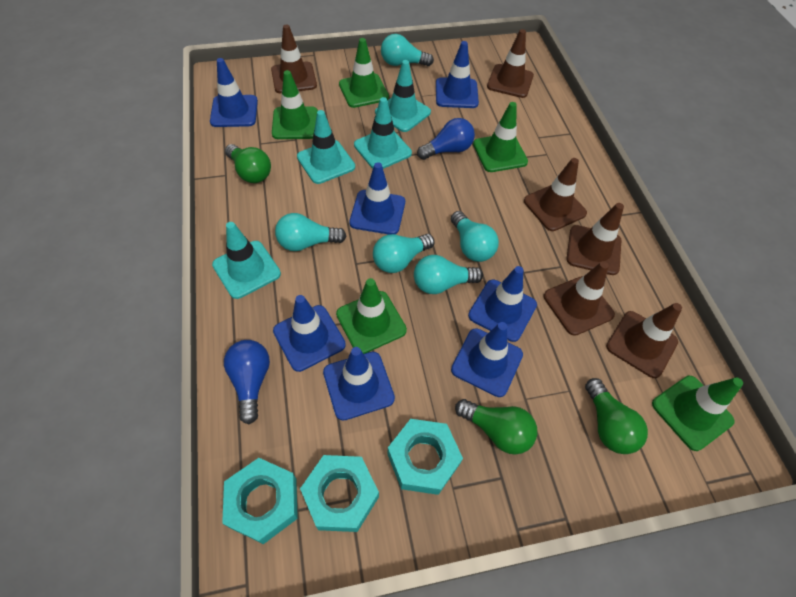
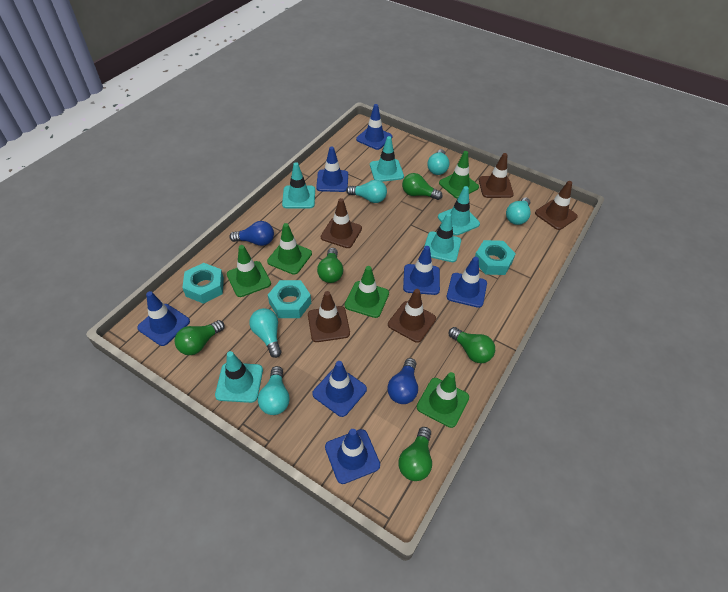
brown traffic cone: [271,25,317,93] [487,29,534,98] [524,158,587,231] [544,261,615,336] [567,203,624,275] [606,303,682,378] = 6 -> [308,291,350,342] [321,198,362,248] [388,289,436,343] [479,153,514,198] [535,181,578,230] = 5
green light bulb: [225,144,271,183] [455,399,537,455] [585,378,648,454] = 3 -> [174,320,225,355] [317,248,343,283] [398,427,432,481] [402,173,442,200] [449,327,495,363] = 5
turquoise traffic cone: [212,222,281,299] [297,110,355,184] [354,97,412,169] [375,60,431,132] = 4 -> [215,351,263,403] [282,162,315,208] [370,136,404,182] [424,213,461,262] [438,186,480,236] = 5

